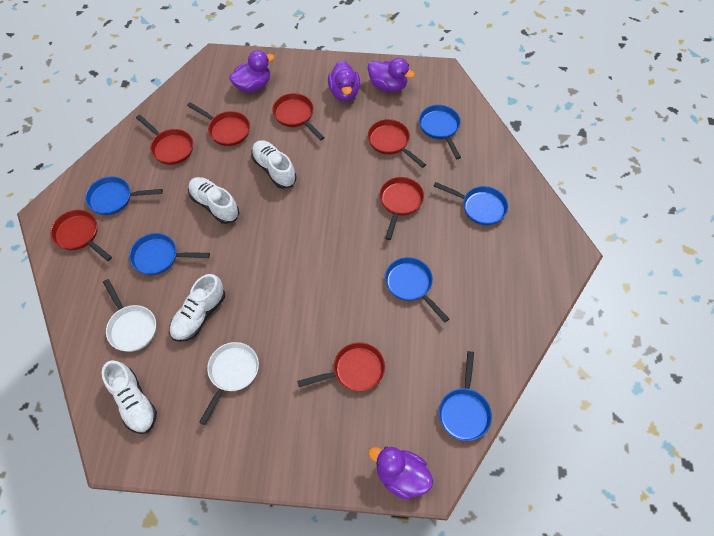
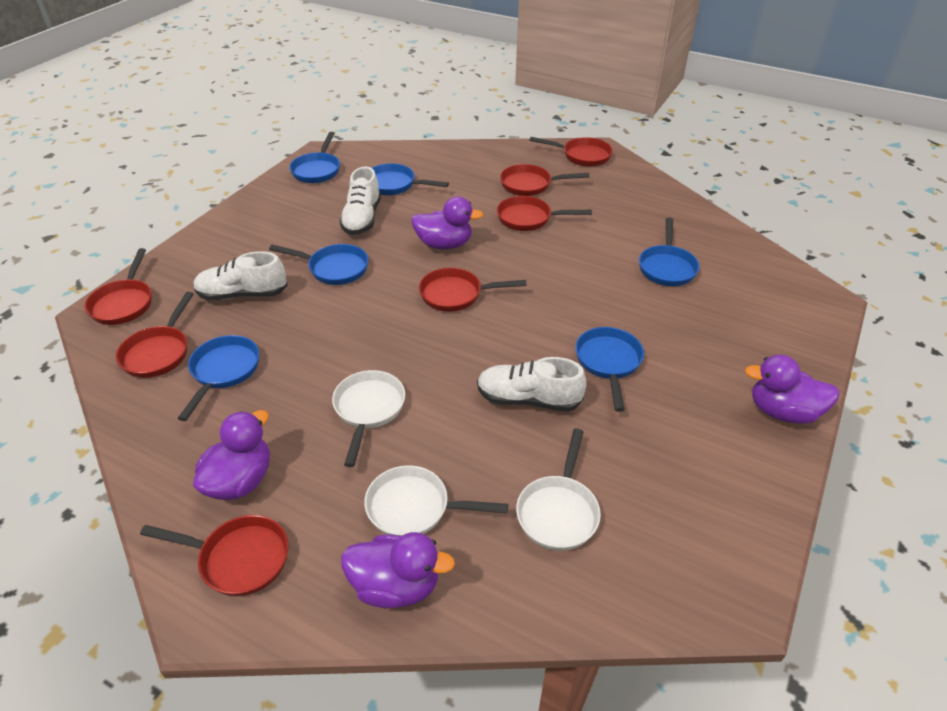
white pan: [103,279,156,352] [199,342,259,425] = 2 -> [332,370,405,467] [364,465,508,536] [516,429,601,551] = 3
white shoe: [102,361,157,434] [169,274,225,342] [188,177,239,224] [251,140,296,189] = 4 -> [193,251,288,300] [339,167,381,235] [477,357,587,412] = 3

